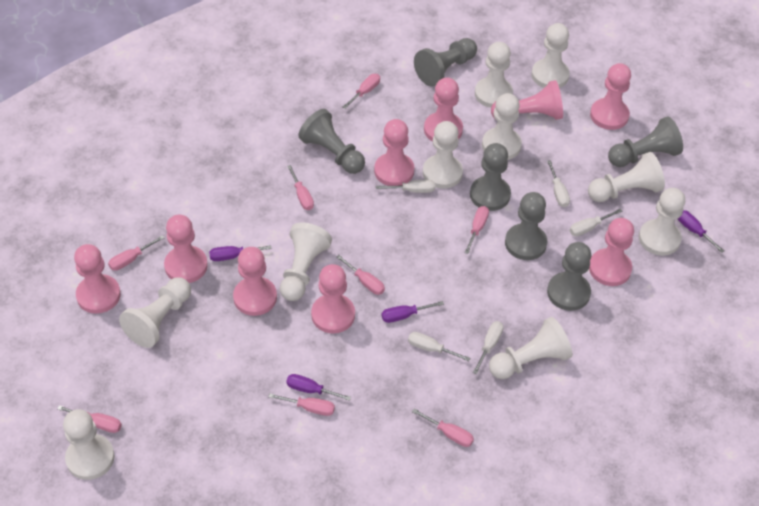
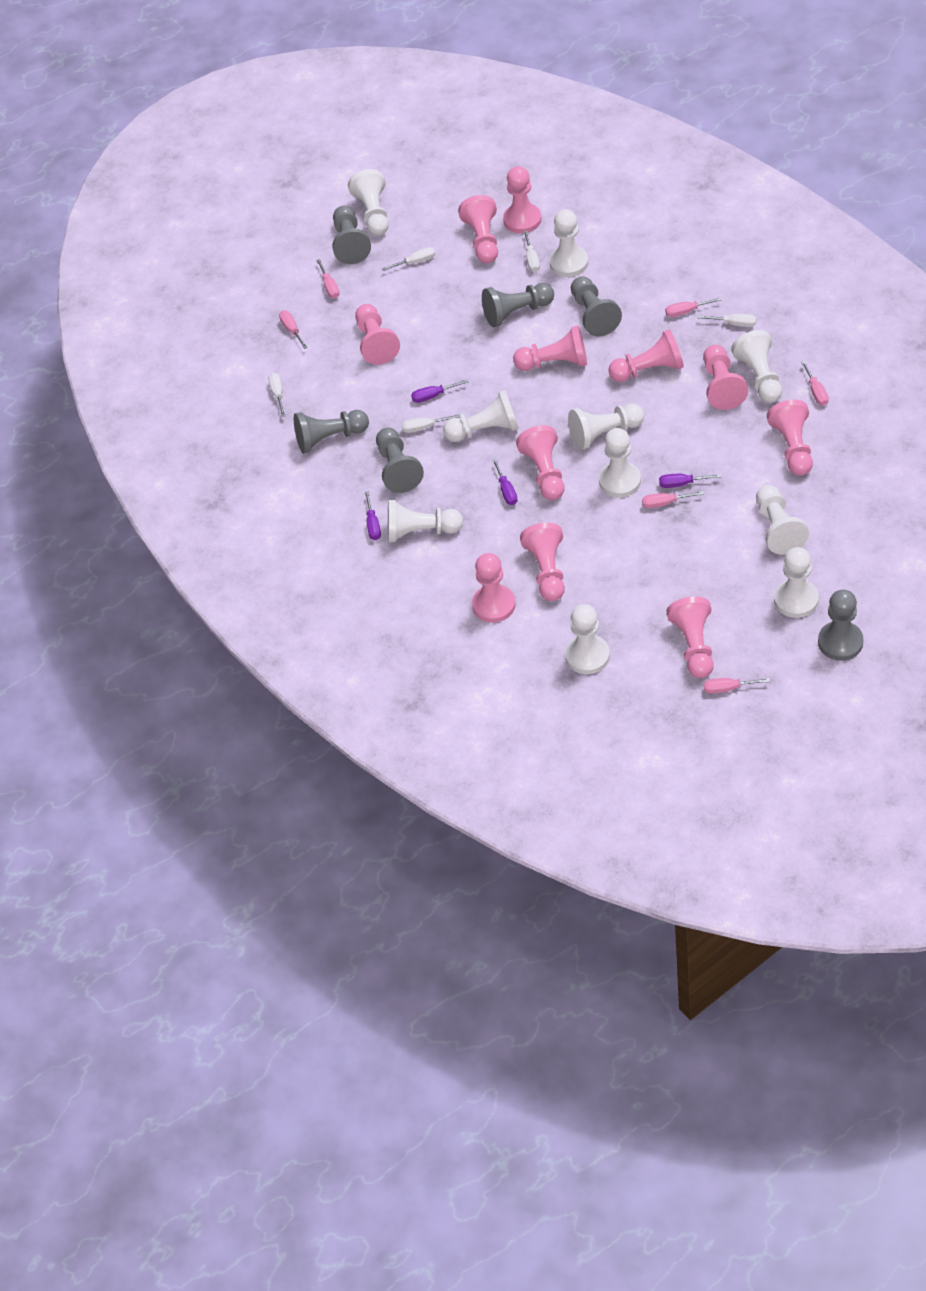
pink pawn: [74,244,121,314] [164,215,208,283] [233,247,277,316] [311,264,355,334] [374,119,414,186] [424,77,463,142] [491,80,563,120] [589,218,634,286] [590,63,631,130] = 9 -> [355,304,400,365] [458,195,498,263] [472,553,516,623] [503,166,542,233] [513,326,587,371] [516,425,565,500] [520,523,565,601] [608,329,684,382] [667,596,714,678] [703,345,748,410] [767,400,813,476] = 11
pink screwdriver: [57,405,122,433] [108,235,164,271] [268,393,335,416] [287,165,314,210] [336,255,385,295] [343,74,380,109] [412,409,474,447] [464,206,489,254] = 8 -> [279,310,308,349] [316,259,340,298] [642,491,704,508] [665,297,722,317] [704,678,770,694] [801,361,829,406] = 6

